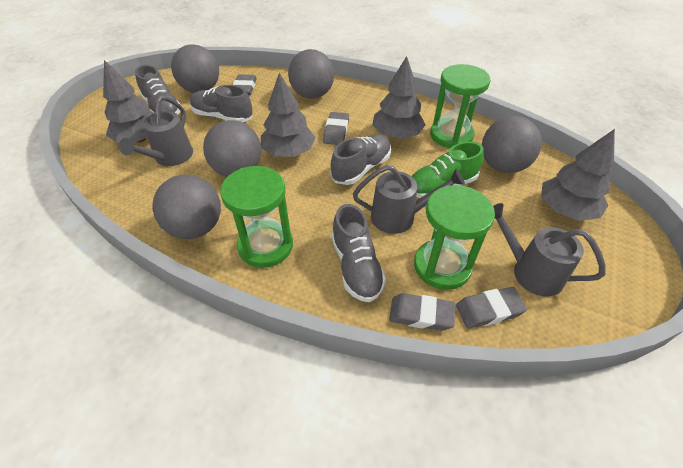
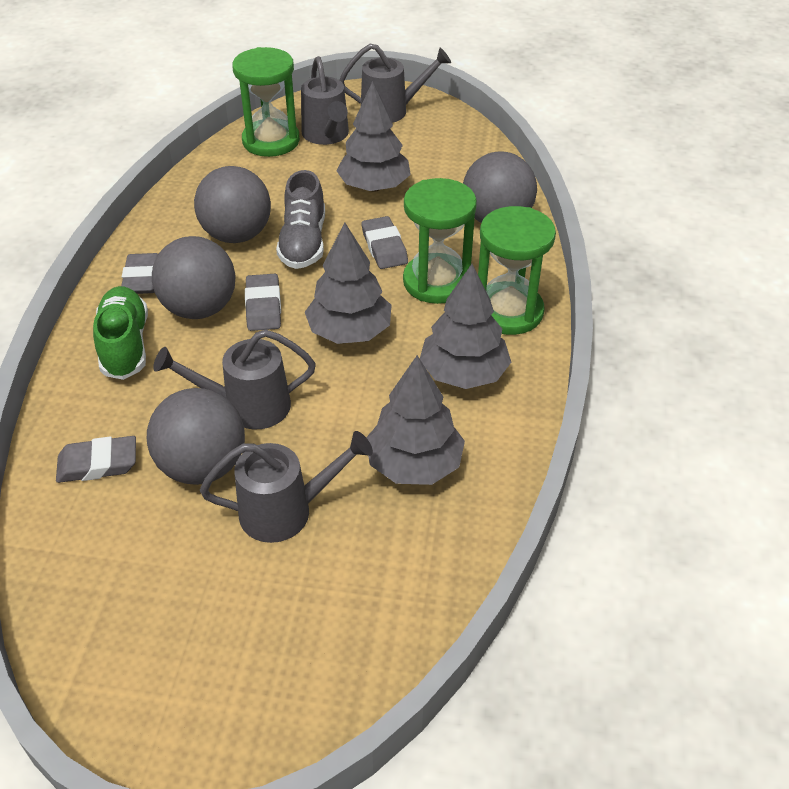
grey ball: [152,175,221,239] [171,44,219,93] [203,120,261,177] [288,49,334,99] [482,116,542,173] = 5 -> [147,388,245,485] [152,236,236,319] [194,166,271,243] [463,151,537,223] = 4
grey shoe: [135,65,181,115] [190,85,253,123] [330,135,391,185] [332,204,386,302] = 4 -> [276,170,325,269] = 1
grey watering can: [119,96,193,166] [353,165,465,234] [493,203,606,296] = 3 -> [153,329,316,429] [200,431,373,543] [301,56,349,145] [339,44,451,123] = 4

